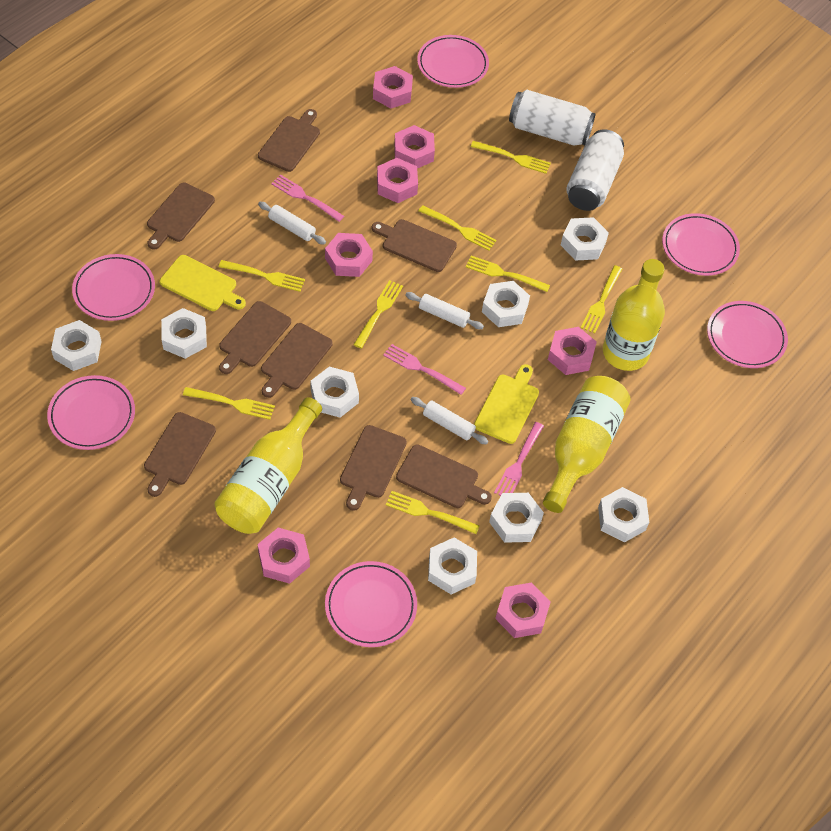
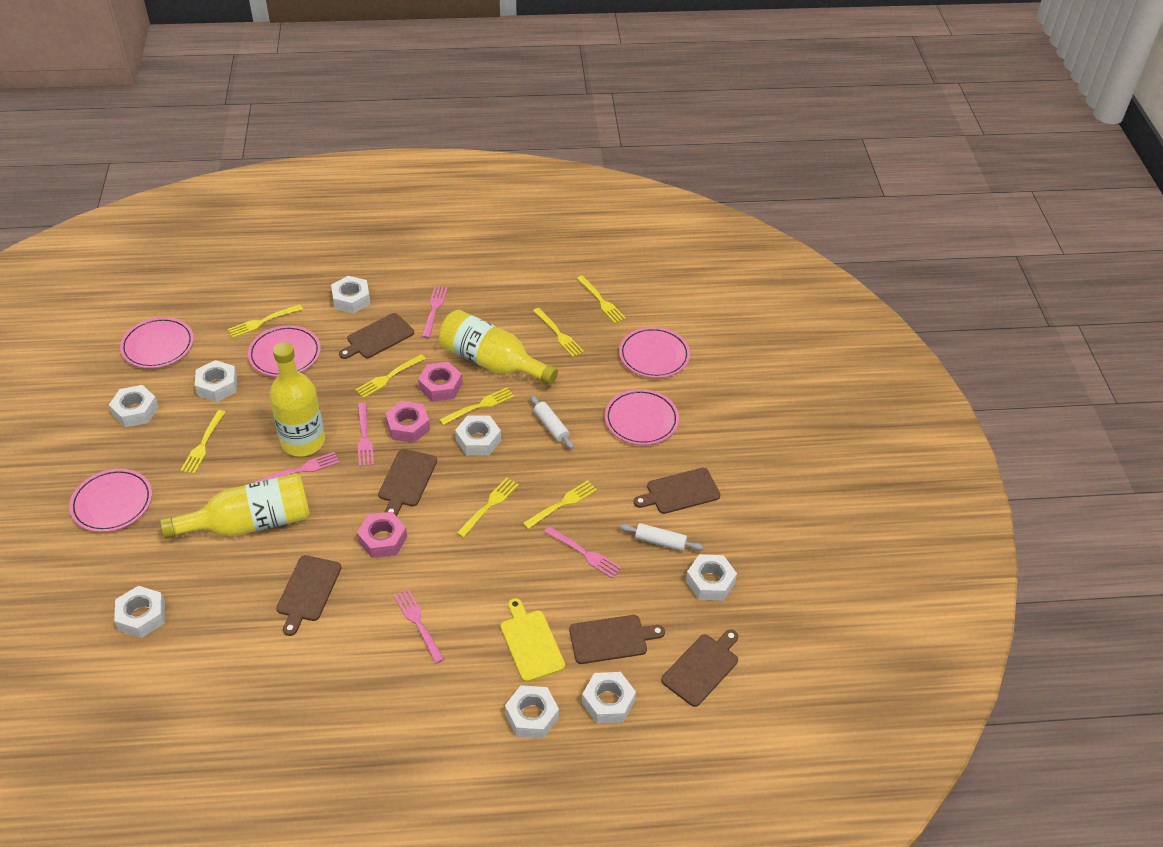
brown cutting board: [144,412,216,497] [147,183,215,249] [219,301,291,374] [258,109,320,172] [261,323,333,398] [340,425,407,511] [372,219,457,272] [396,444,492,508] = 8 -> [276,555,341,636] [339,313,414,359] [378,449,437,516] [569,615,665,664] [634,468,720,514] [661,629,738,707] = 6
pink fork: [271,174,344,222] [383,344,466,395] [494,422,544,496] = 3 -> [255,452,340,483] [358,403,374,467] [394,589,444,664] [422,286,448,338] [544,526,622,579] = 5
pink nut: [258,528,310,584] [325,233,373,277] [373,66,413,109] [377,158,418,203] [394,125,435,168] [495,582,551,638] [548,327,597,375] = 7 -> [357,512,407,558] [385,401,430,443] [418,362,463,402] = 3
pink plate: [47,375,135,450] [72,254,155,321] [325,561,417,647] [417,35,489,88] [662,213,740,276] [707,301,788,368] = 6 -> [69,468,152,532] [120,317,194,368] [248,325,321,377] [605,389,679,445] [619,327,690,378] = 5
white can: [509,90,596,145] [566,129,624,211] = 2 -> none = 0
white rolling pin: [258,202,326,244] [405,292,484,329] [411,397,489,444] = 3 -> [530,396,574,449] [620,523,703,551] = 2
yellow cutting board: [160,255,246,311] [474,364,539,444] = 2 -> [500,598,565,682] = 1

